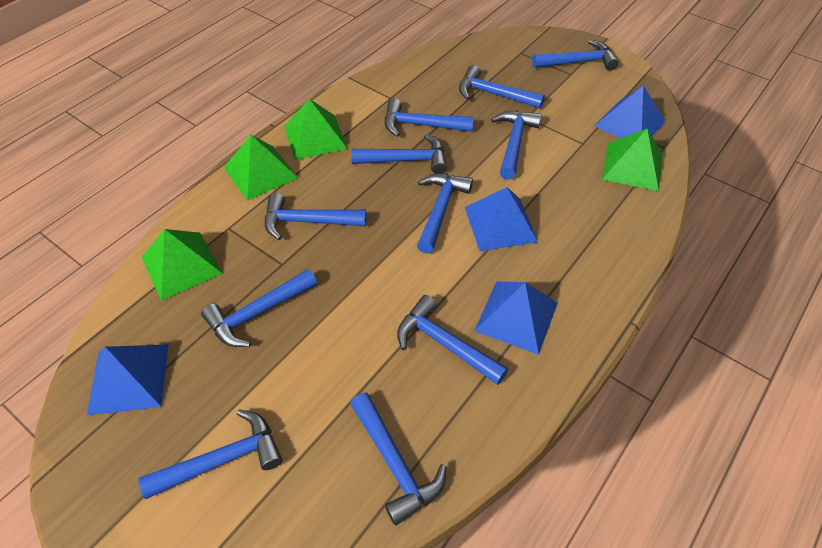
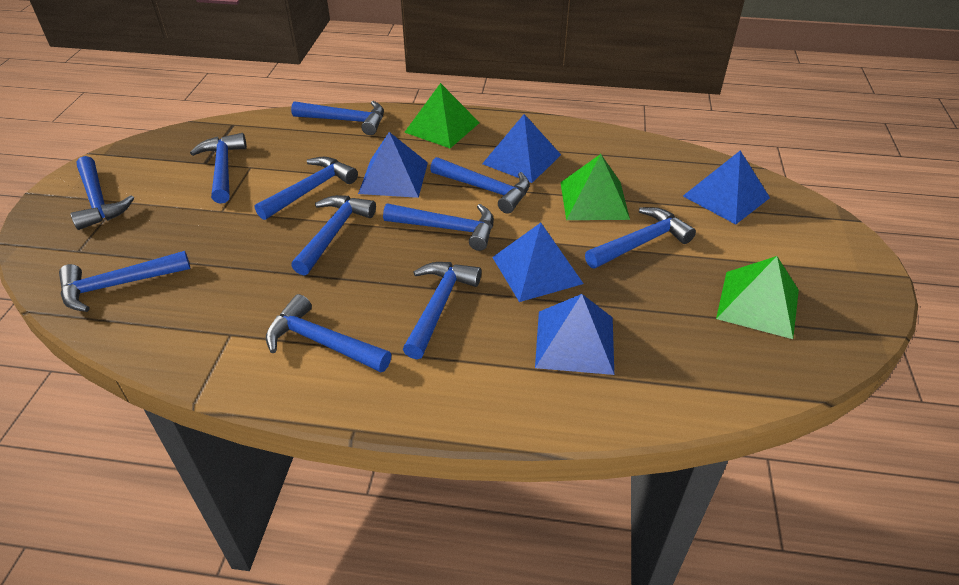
blue pyramid: [87,344,169,415] [465,187,538,251] [474,282,558,355] [594,85,666,139] = 4 -> [358,132,428,198] [482,114,561,183] [492,223,584,302] [535,294,614,375] [683,151,770,224] = 5
green pyramid: [141,229,223,301] [224,135,298,201] [284,99,348,160] [602,129,663,191] = 4 -> [404,83,480,148] [560,154,630,220] [716,256,799,339] = 3

